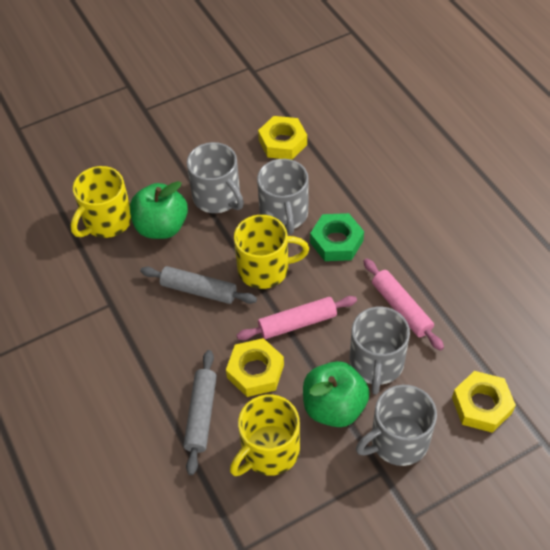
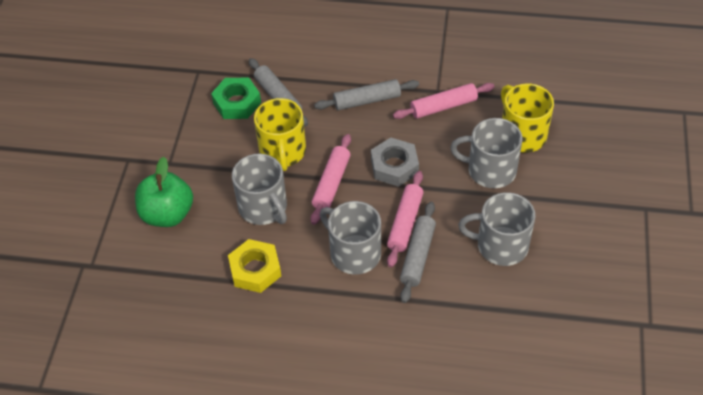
green apple: [130,181,188,239] [303,361,370,427] = 2 -> [135,156,193,227] = 1
grey nut: none = 0 -> [371,138,419,187] = 1
grey rolling pin: [140,266,257,304] [183,350,217,475] = 2 -> [249,58,308,127] [314,79,419,110] [400,202,436,303] = 3
pink rolling pin: [237,296,357,340] [363,259,444,351] = 2 -> [310,134,351,225] [387,171,424,267] [393,83,495,119] = 3
yellow mug: [71,166,132,238] [230,394,300,476] [234,215,309,289] = 3 -> [254,98,306,171] [501,83,554,153] = 2
yellow nut: [226,338,284,397] [258,116,307,160] [452,371,516,433] = 3 -> [228,239,281,293] = 1

